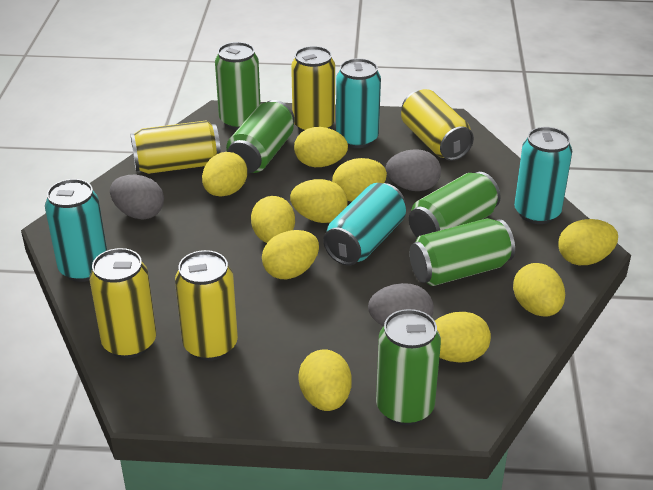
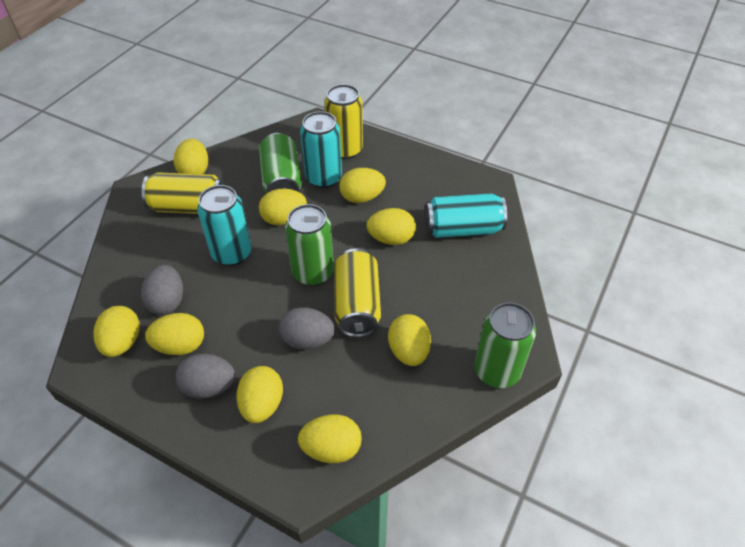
green can: [215,42,261,130] [226,100,295,173] [376,309,441,425] [409,172,501,238] [409,218,515,286] = 5 -> [259,133,302,193] [285,204,334,286] [474,303,536,388] = 3
turquoise can: [45,179,107,282] [323,183,406,266] [336,58,381,148] [514,127,572,224] = 4 -> [197,185,252,266] [300,111,342,188] [425,193,507,238] = 3
yellow can: [89,248,156,358] [131,120,221,174] [175,250,238,361] [291,46,335,132] [401,89,474,161] = 5 -> [142,172,224,214] [324,84,363,159] [334,248,381,337] = 3
yellow egg: [202,152,247,197] [251,196,295,243] [262,230,319,279] [290,179,348,223] [294,127,348,167] [298,350,352,411] [332,158,387,202] [435,312,491,363] [513,263,565,317] [558,219,618,265] = 10 -> [93,306,140,357] [145,313,204,355] [173,139,208,174] [236,366,283,423] [259,189,307,225] [298,414,362,463] [339,168,386,203] [367,208,416,245] [388,314,431,366] = 9

